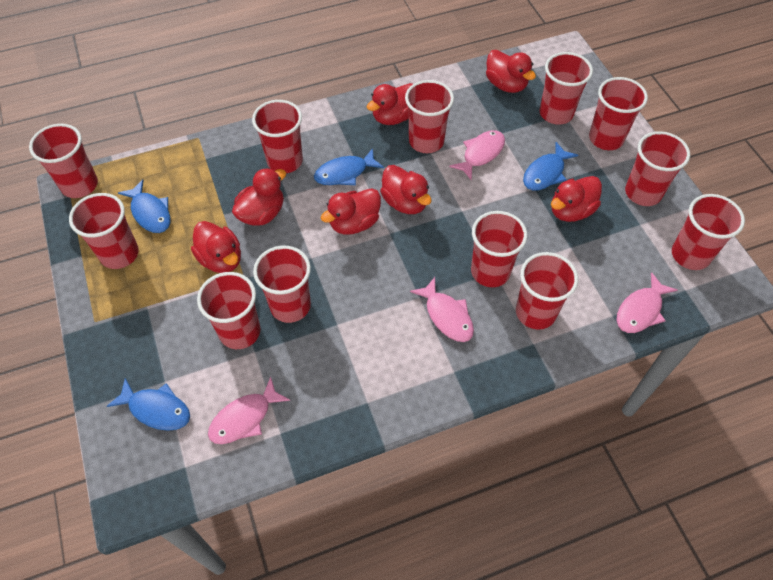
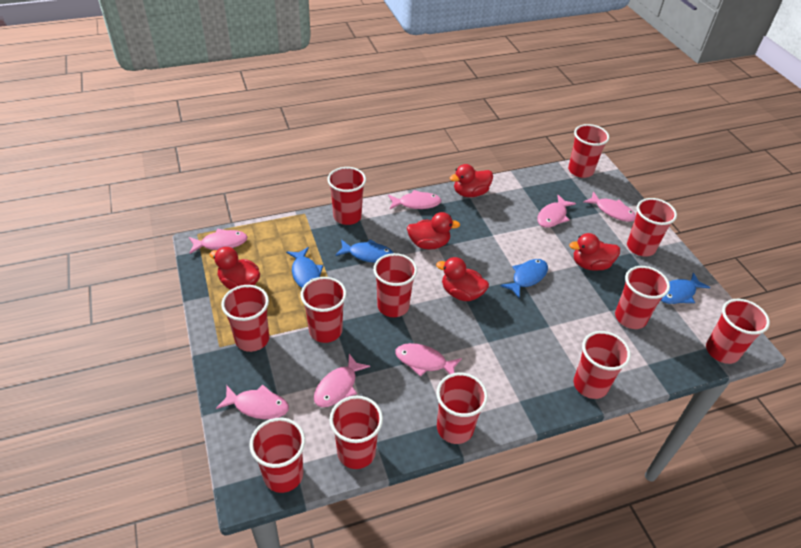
pink fish: [208,376,290,444] [410,277,474,342] [449,130,505,180] [617,272,678,333] = 4 -> [189,229,248,254] [216,385,289,419] [314,354,370,407] [388,190,441,209] [395,343,462,377] [537,195,576,228] [583,191,636,222] = 7
red duck: [191,221,241,273] [232,168,286,226] [321,189,381,235] [367,83,413,125] [380,165,431,214] [486,50,536,93] [551,176,602,222] = 7 -> [209,247,260,290] [407,212,460,250] [436,257,489,301] [450,164,493,197] [569,233,620,271] = 5

